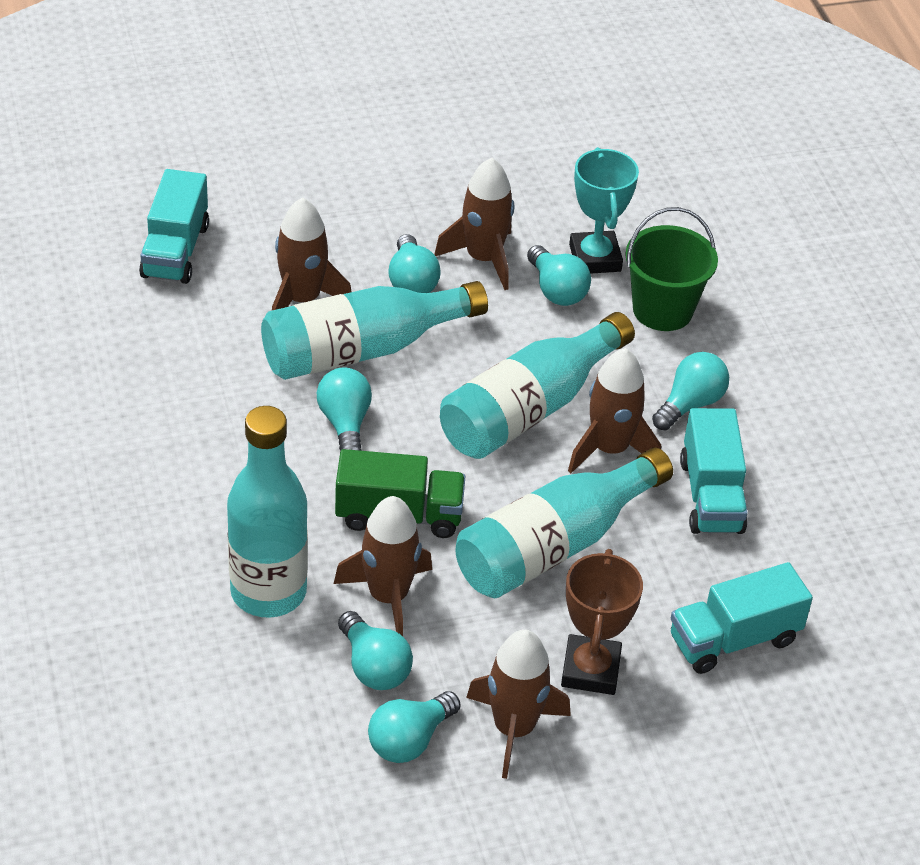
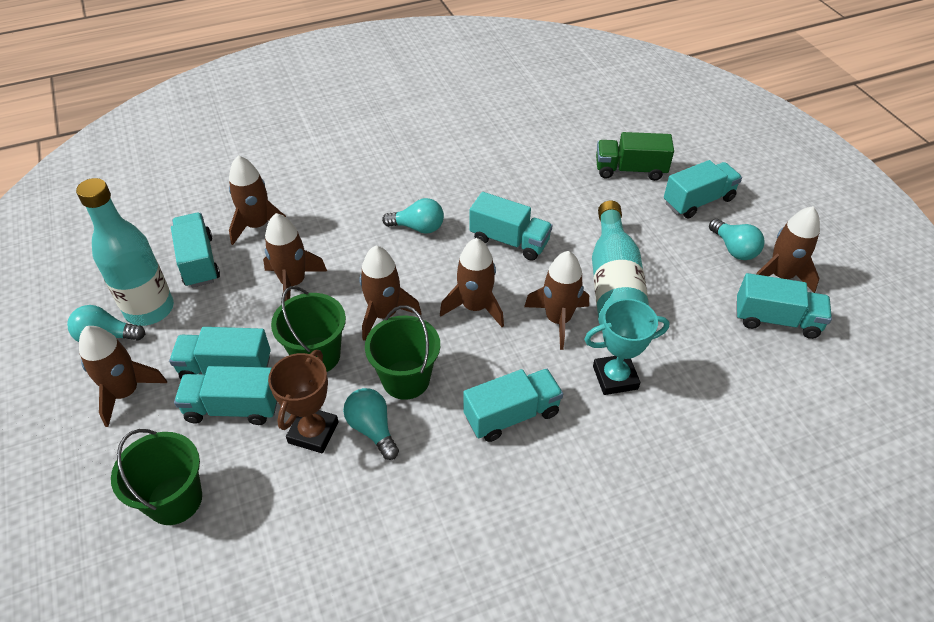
brown rocket: [272,197,352,310] [334,496,432,636] [434,158,514,290] [466,629,571,779] [568,348,661,473] = 5 -> [79,326,167,427] [229,155,286,245] [263,213,327,302] [359,246,422,341] [440,238,504,327] [524,251,589,350] [756,206,820,293] = 7
green bucket: [625,207,718,331] = 1 -> [111,429,202,525] [271,286,346,372] [365,305,440,400] = 3
turquoise bottle: [227,406,308,618] [261,281,488,380] [440,312,635,459] [455,447,673,598] = 4 -> [76,178,174,326] [592,201,649,325] = 2
turquoise light bulb: [317,367,372,451] [338,611,413,690] [368,691,461,763] [388,234,441,293] [527,245,591,306] [652,352,729,431] = 6 -> [67,305,145,342] [343,388,399,460] [382,198,444,234] [709,219,765,260] = 4
turquoise truck: [139,169,209,284] [671,562,813,674] [680,408,748,534] = 3 -> [169,327,271,379] [171,213,220,288] [174,366,277,425] [463,369,563,442] [469,192,553,261] [664,160,742,219] [736,273,832,339] = 7

